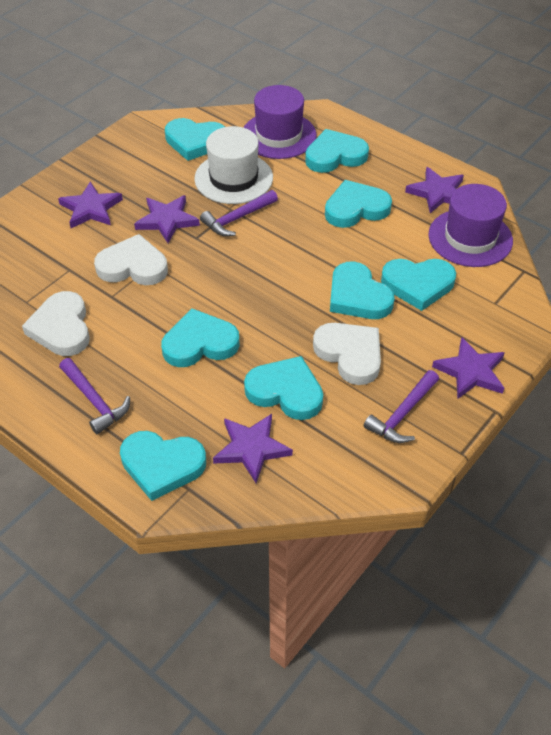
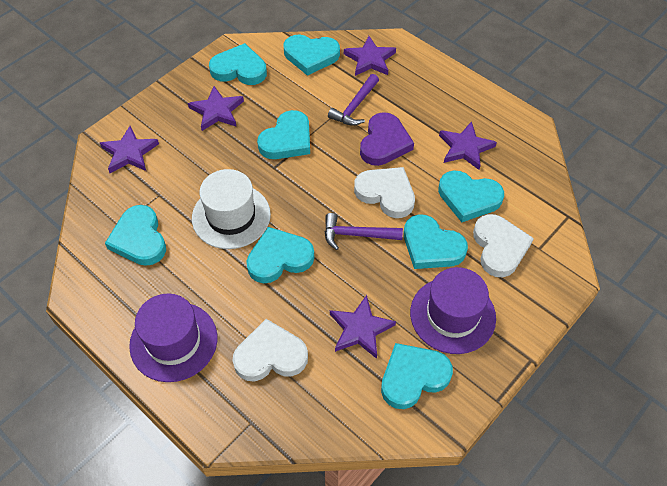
purple hammer: [59,358,130,434] [200,190,278,236] [364,370,439,443] = 3 -> [325,213,403,250] [328,74,379,126] = 2
purple heart: none = 0 -> [360,112,414,166] = 1

